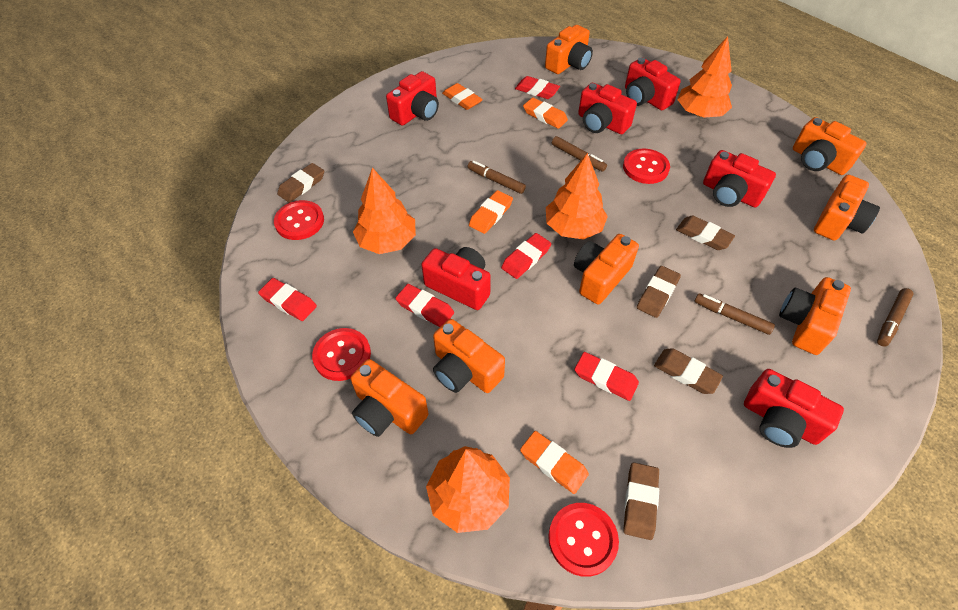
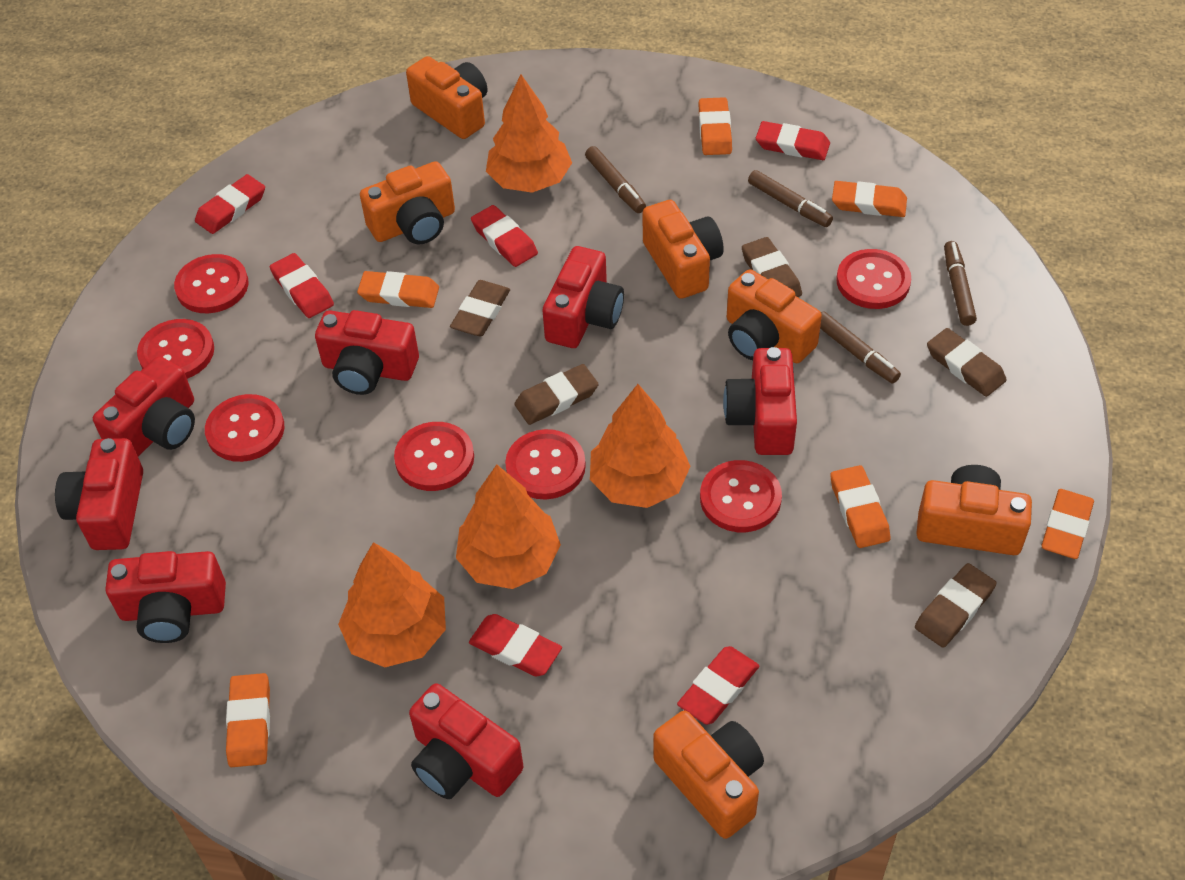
orange camera: [350,359,428,437] [433,319,505,393] [545,25,593,74] [574,234,639,305] [779,277,851,355] [793,117,867,175] [814,175,880,241] = 7 -> [360,161,455,244] [406,56,487,139] [643,200,724,299] [653,711,764,839] [727,269,822,363] [916,465,1032,555] = 6
orange eraser: [442,83,483,110] [469,190,513,234] [520,431,589,494] [523,98,568,129] = 4 -> [226,673,270,767] [357,271,439,308] [699,97,732,155] [830,465,891,548] [832,181,907,217] [1042,489,1094,559] = 6
red button: [274,200,324,240] [312,328,371,381] [548,503,619,577] [623,149,670,184] = 4 -> [137,319,214,379] [174,254,249,313] [205,394,284,462] [394,422,474,491] [505,429,586,499] [700,460,782,532] [837,249,911,309] = 7
red camera: [386,71,439,126] [421,247,491,310] [578,83,637,134] [625,58,681,110] [703,150,776,207] [744,369,844,448] = 6 -> [55,438,143,550] [93,356,195,456] [105,551,226,643] [315,310,419,395] [409,683,524,799] [542,246,624,348] [723,347,797,455] = 7
red eraser: [258,278,317,321] [395,284,454,327] [501,233,551,279] [515,76,560,99] [574,352,639,401] = 5 -> [195,174,265,234] [270,253,334,318] [469,614,562,677] [471,205,538,267] [677,646,759,725] [756,121,830,160] = 6

